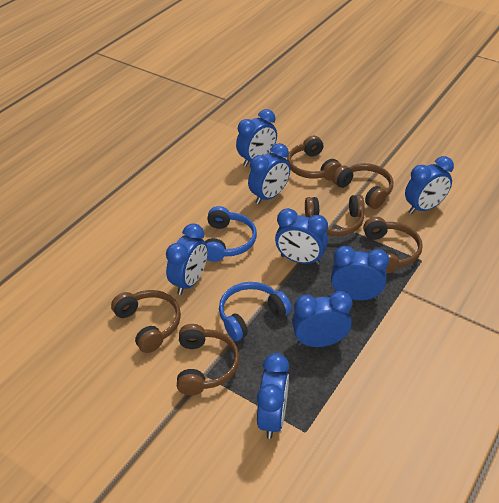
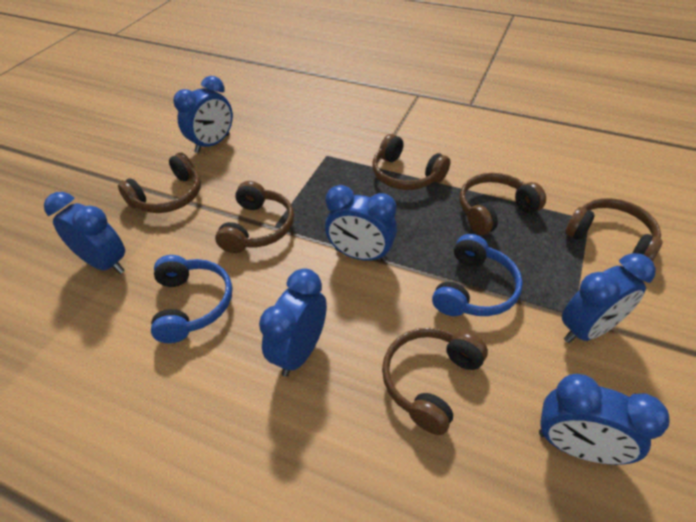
blue clock: [166,223,208,295] [236,109,277,167] [248,143,290,204] [257,353,289,439] [275,208,328,265] [292,291,352,347] [331,246,389,300] [405,156,454,214] = 8 -> [44,192,125,274] [173,76,233,153] [259,268,327,376] [325,185,397,262] [539,374,670,465] [562,253,656,343] = 6

